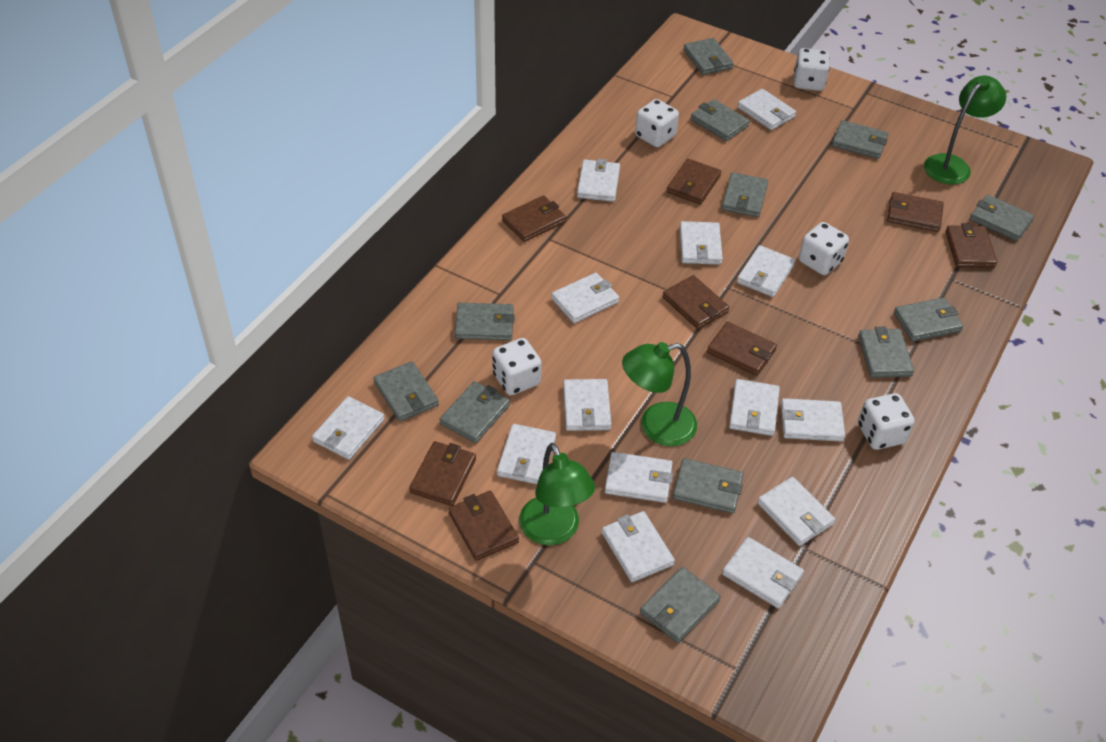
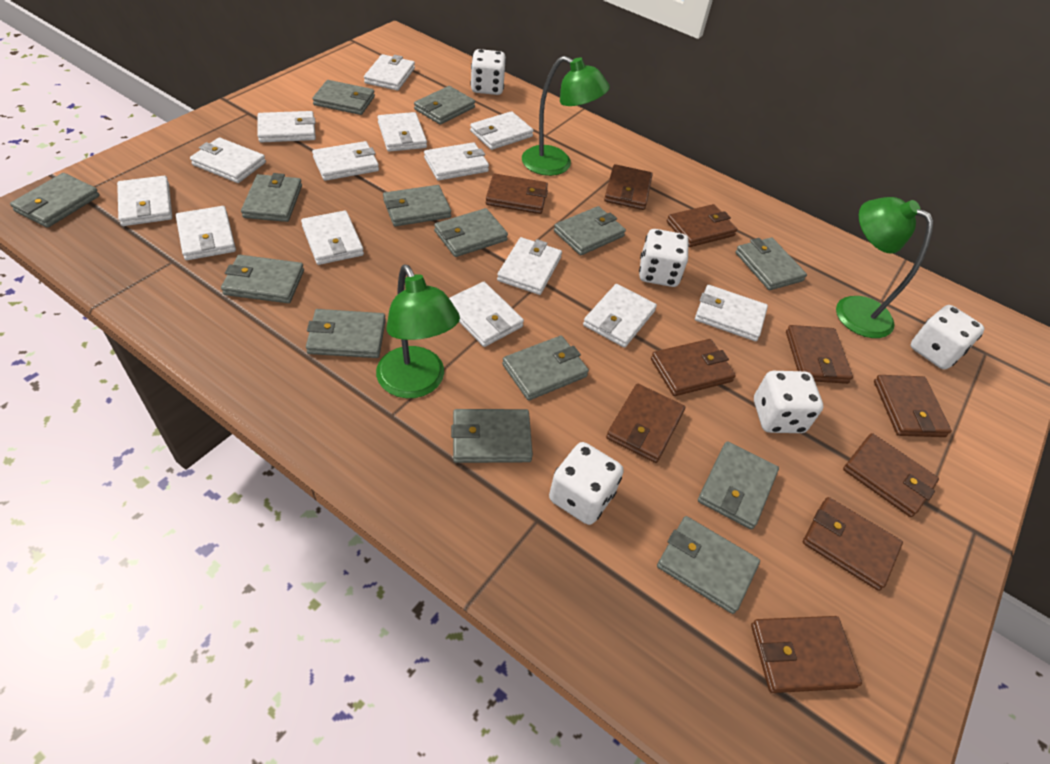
brown wallet: [409,441,476,506] [449,491,519,561] [502,195,566,242] [662,275,729,329] [667,159,721,205] [707,322,777,376] [887,192,944,232] [945,223,997,268] = 8 -> [486,174,548,214] [604,164,653,210] [606,384,685,463] [651,339,736,396] [667,204,737,247] [751,616,862,693] [786,325,853,384] [803,497,903,591] [843,433,939,517] [874,375,952,437] = 10
grey wallet: [373,361,439,422] [440,381,510,443] [455,303,515,340] [640,567,721,643] [673,458,743,514] [683,38,734,75] [690,99,750,141] [722,172,768,217] [832,120,888,159] [858,327,914,378] [894,297,963,342] [970,195,1034,241] = 12 -> [10,173,100,228] [221,255,304,303] [241,173,302,222] [306,309,386,358] [312,80,375,115] [383,185,451,226] [414,86,475,125] [434,208,508,257] [451,409,533,463] [502,336,589,401] [554,206,626,255] [657,516,760,614] [698,441,779,530] [735,238,807,290] = 14

